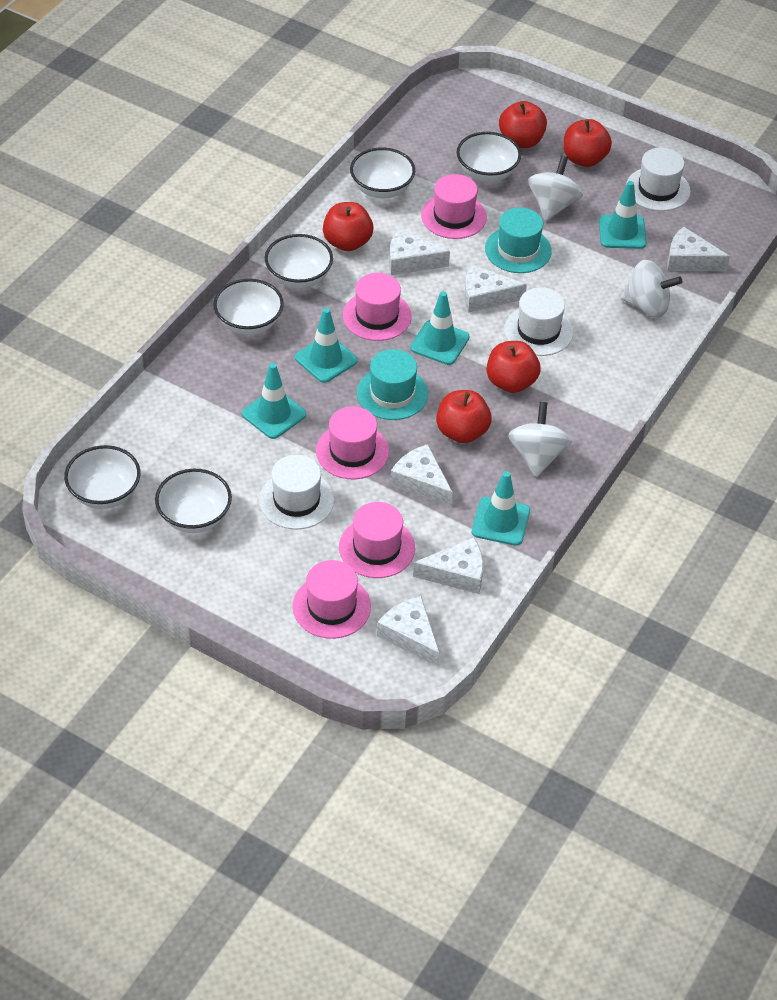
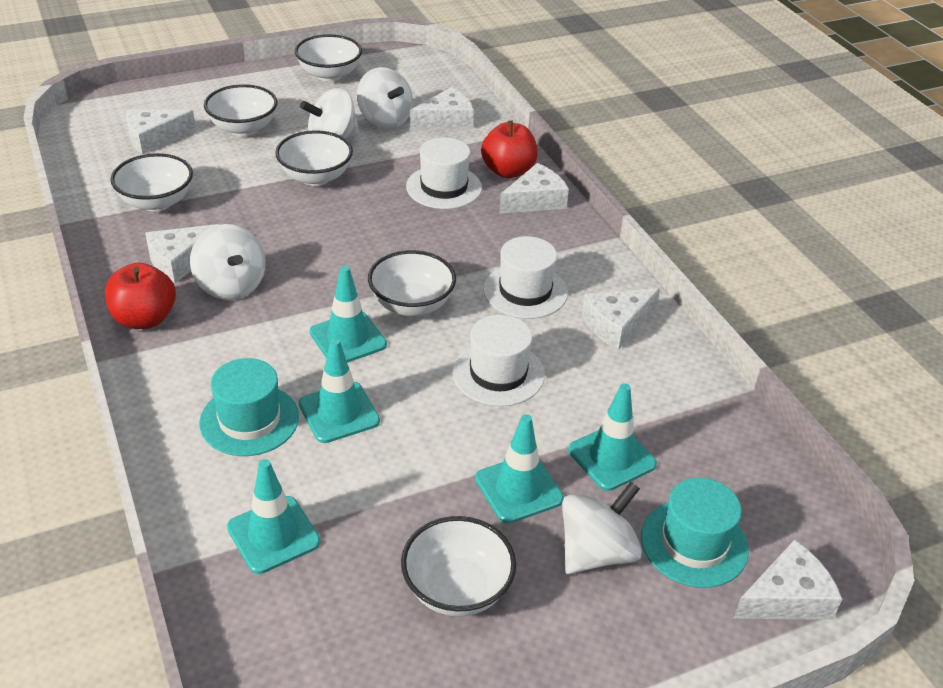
pink hat: [293,560,371,639] [316,406,389,479] [339,502,415,578] [343,273,412,341] [421,174,487,239] = 5 -> none = 0
red apple: [323,202,374,251] [436,390,492,443] [487,341,540,393] [499,101,547,148] [563,119,612,167] = 5 -> [105,263,176,329] [481,121,538,178] = 2
white spinning top: [508,402,572,477] [528,156,583,221] [620,260,682,318] = 3 -> [190,224,266,300] [300,88,360,139] [357,67,413,129] [562,482,642,574] = 4

